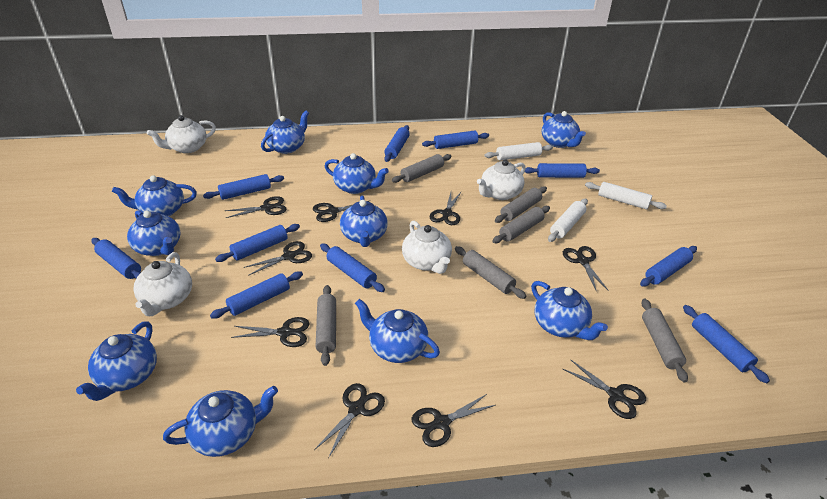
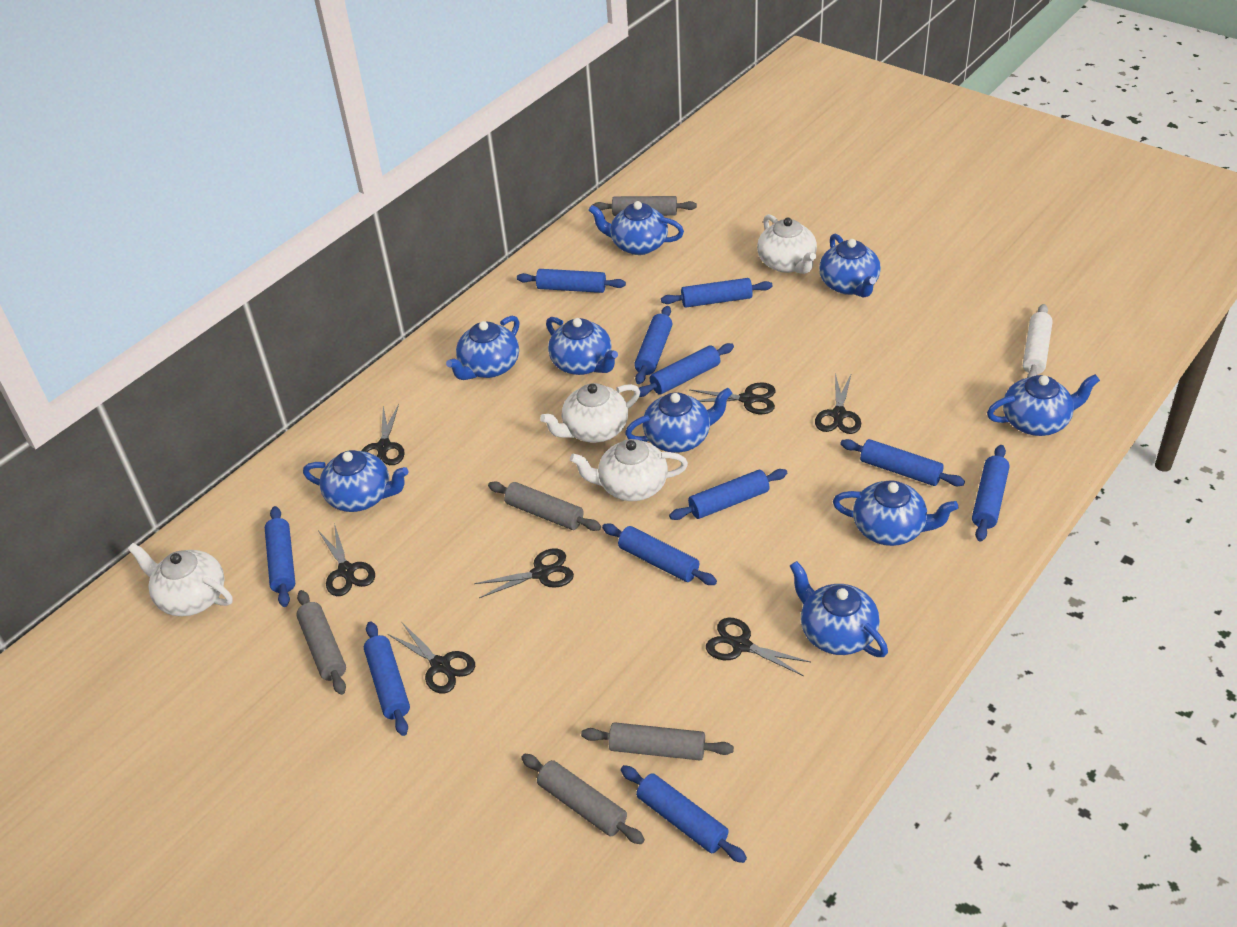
black scissors: [225,196,287,218] [231,317,310,347] [244,241,312,276] [313,200,370,222] [314,383,385,458] [412,394,495,447] [429,191,462,225] [563,246,608,292] [563,359,646,419] = 9 -> [319,523,375,596] [361,404,405,465] [388,623,475,694] [474,548,574,598] [689,382,776,414] [706,618,810,676] [815,373,861,434] = 7
blue rolling pin: [92,238,141,279] [203,174,284,200] [210,271,303,319] [215,224,300,262] [320,244,385,292] [384,125,410,162] [422,130,489,149] [525,163,600,178] [640,246,697,286] [683,305,770,384] = 10 -> [265,506,295,607] [364,621,410,736] [517,269,626,293] [602,523,717,585] [621,765,747,863] [634,306,672,384] [639,343,734,397] [661,278,772,308] [669,469,787,520] [840,439,965,486] [972,445,1010,542] = 11
blue teapot: [76,321,157,401] [112,175,197,216] [127,210,180,256] [163,386,278,457] [261,110,309,154] [325,153,389,194] [340,195,388,247] [355,299,440,363] [531,281,608,340] [542,111,586,148] = 10 -> [303,450,409,512] [446,316,520,380] [546,317,618,375] [589,201,684,255] [625,388,732,453] [790,561,888,657] [819,234,881,298] [833,480,958,546] [987,374,1100,436] = 9
grey rolling pin: [315,285,336,366] [392,154,452,183] [455,246,526,299] [492,206,550,243] [495,186,547,223] [641,298,688,383] = 6 -> [296,590,346,695] [488,481,601,531] [521,754,645,844] [581,722,734,760] [593,196,697,216] = 5
white rolling pin: [485,142,553,161] [548,199,588,242] [585,182,667,209] = 3 -> [1023,304,1053,378] = 1

